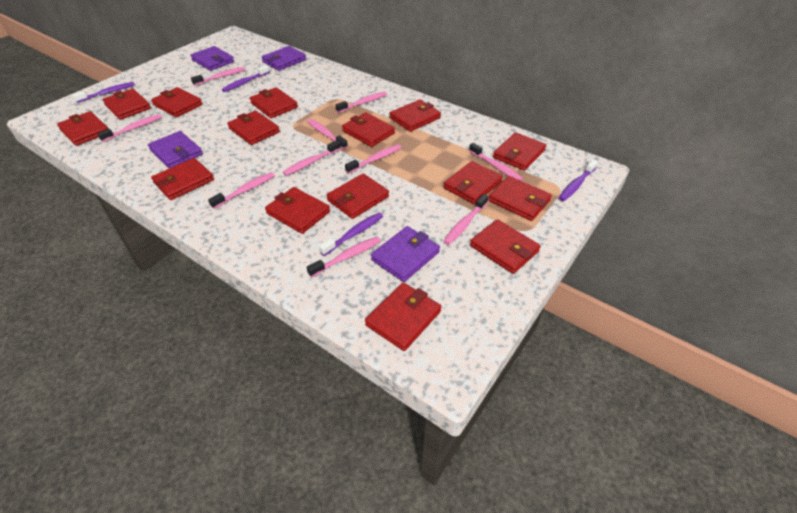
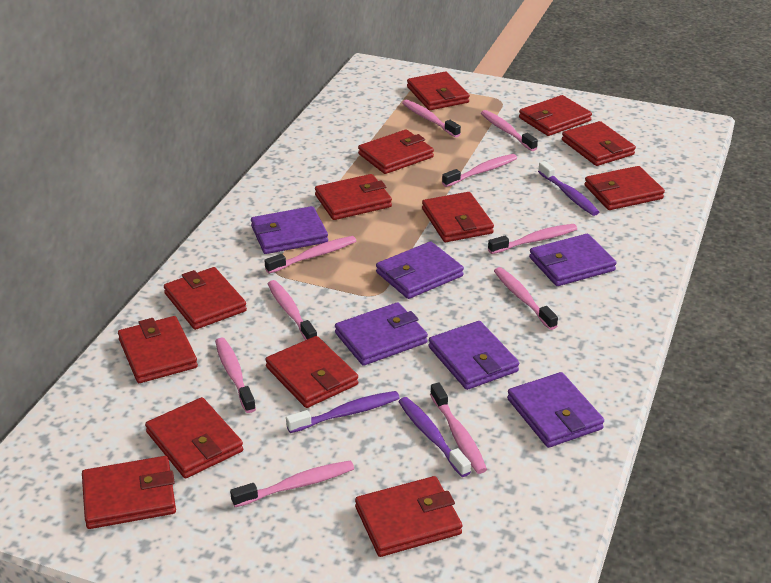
purple toothbrush: [72,82,135,103] [222,65,270,92] [319,213,383,256] [559,159,598,201] = 4 -> [286,391,400,433] [398,397,471,477] [538,161,599,216] = 3
purple wallet: [148,131,203,168] [191,46,234,71] [262,46,306,71] [371,226,440,282] = 4 -> [251,206,328,254] [335,302,428,366] [376,242,464,299] [428,321,519,390] [507,372,604,448] [529,234,617,286] = 6
red wallet: [57,111,108,146] [102,89,151,120] [151,87,203,117] [151,158,214,200] [227,111,280,145] [250,87,298,118] [265,187,330,234] [327,174,389,219] [342,112,395,147] [365,282,442,351] [389,99,441,132] [444,161,503,204] [470,219,541,274] [488,176,552,221] [493,132,546,171] = 15 -> [82,456,176,529] [118,316,198,383] [145,397,243,478] [164,267,247,330] [265,336,358,408] [315,174,392,220] [355,476,462,557] [358,129,434,174] [407,72,470,110] [422,192,494,242] [519,95,592,136] [562,121,636,166] [584,166,665,210] = 13

